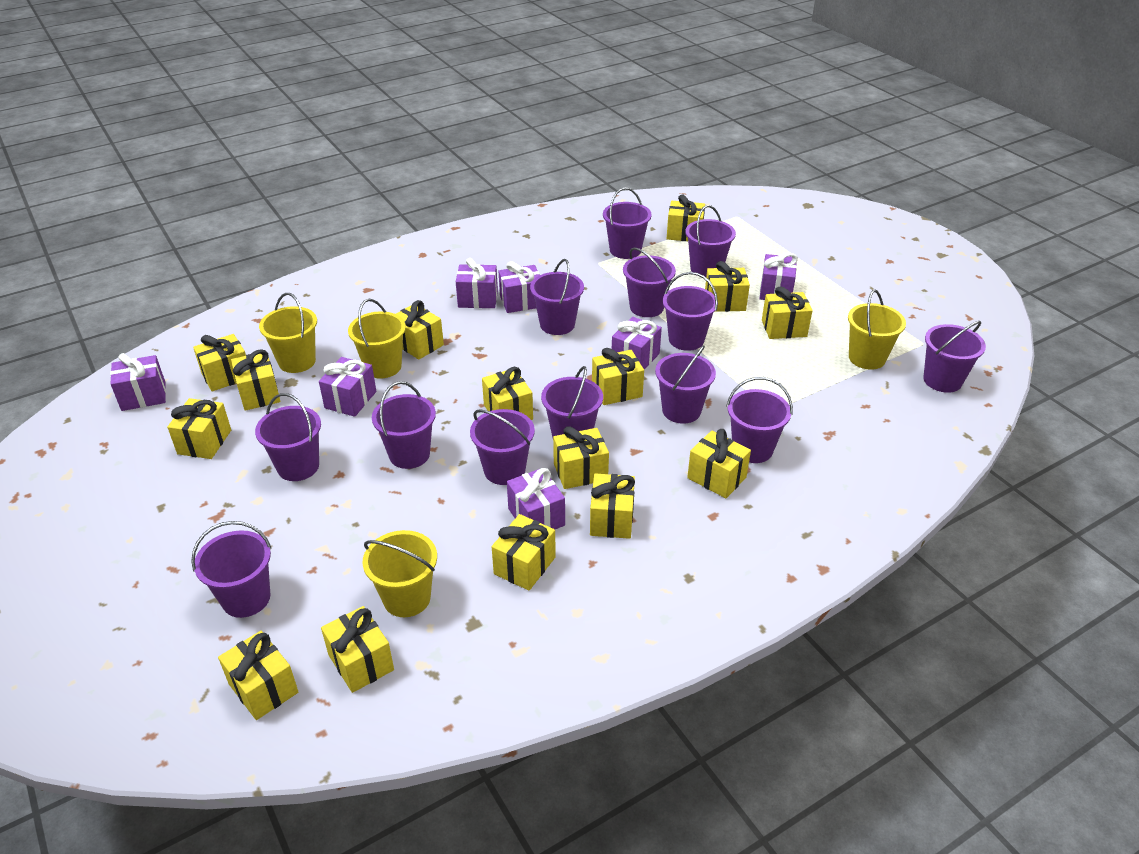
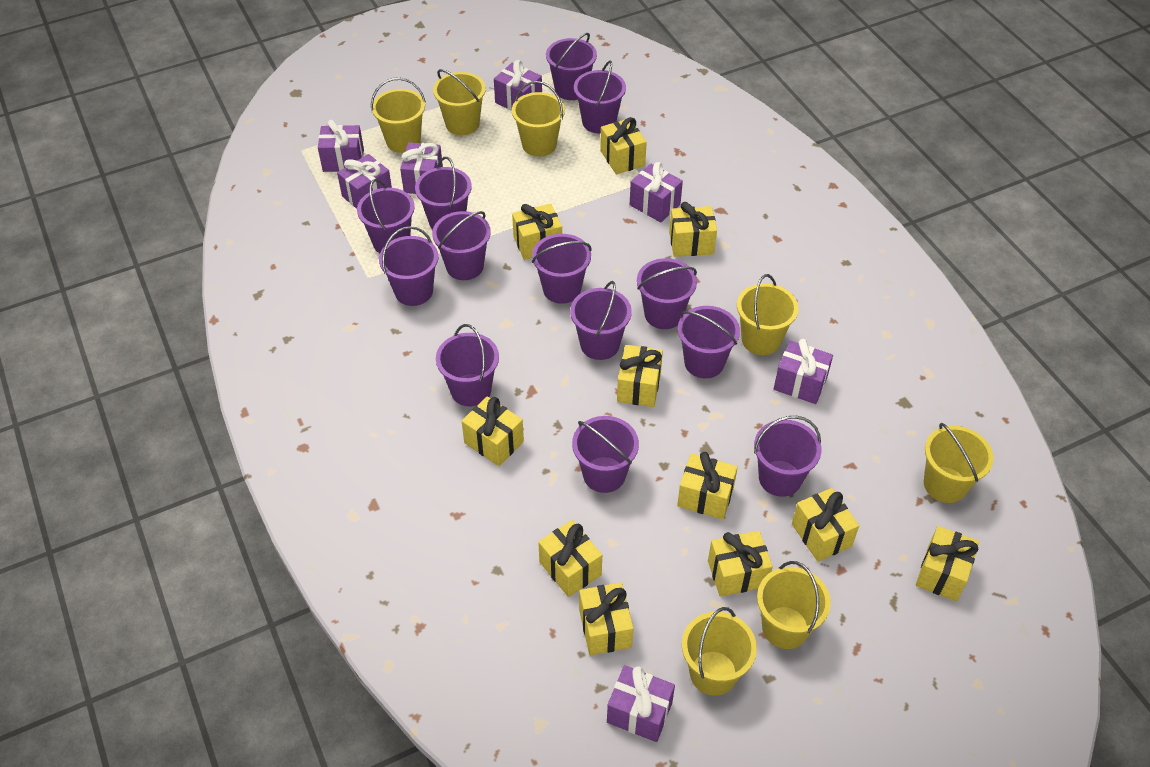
yellow bucket: [259,293,317,373] [348,299,406,378] [363,530,437,617] [848,290,906,370] = 4 -> [371,78,426,153] [433,69,486,135] [512,81,565,157] [682,607,757,696] [737,274,798,355] [757,561,831,649] [924,423,994,503] = 7
yellow gift: [167,398,231,459] [193,334,246,391] [218,631,298,720] [231,349,280,411] [321,606,394,693] [396,300,444,360] [482,367,533,420] [492,514,556,591] [553,426,609,489] [590,473,635,539] [592,348,644,405] [667,194,705,241] [687,429,751,498] [705,261,750,312] [762,286,813,339] = 15 -> [462,396,524,466] [512,203,562,260] [538,520,602,597] [579,582,634,655] [600,117,647,174] [617,345,663,407] [669,202,717,257] [677,452,738,520] [708,531,773,597] [792,488,859,562] [916,526,979,601] = 11

